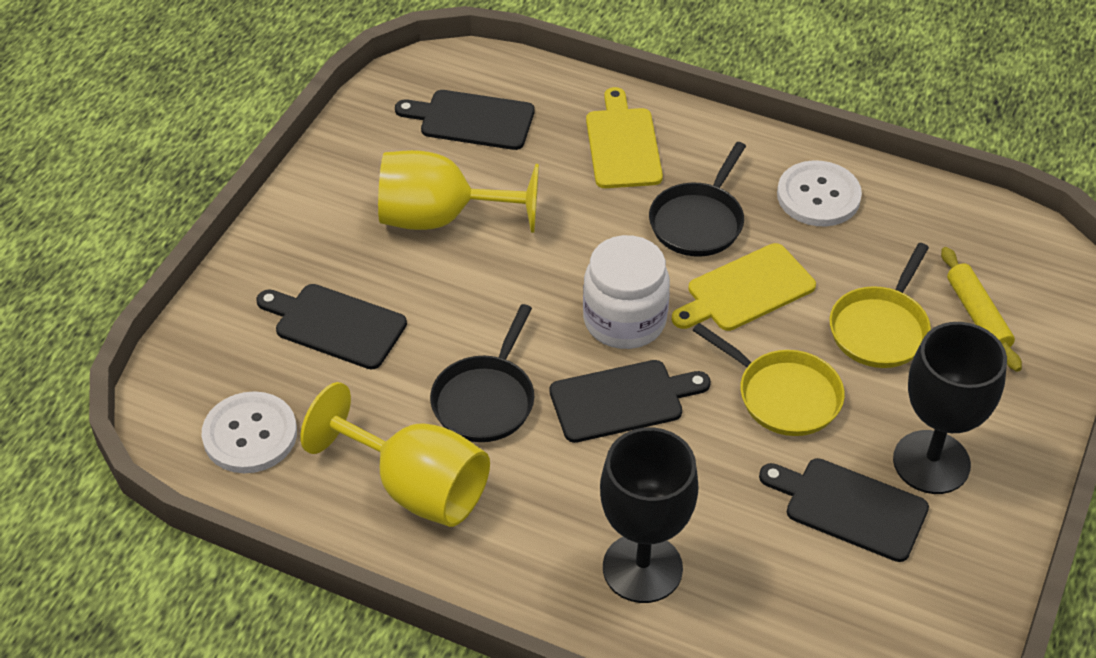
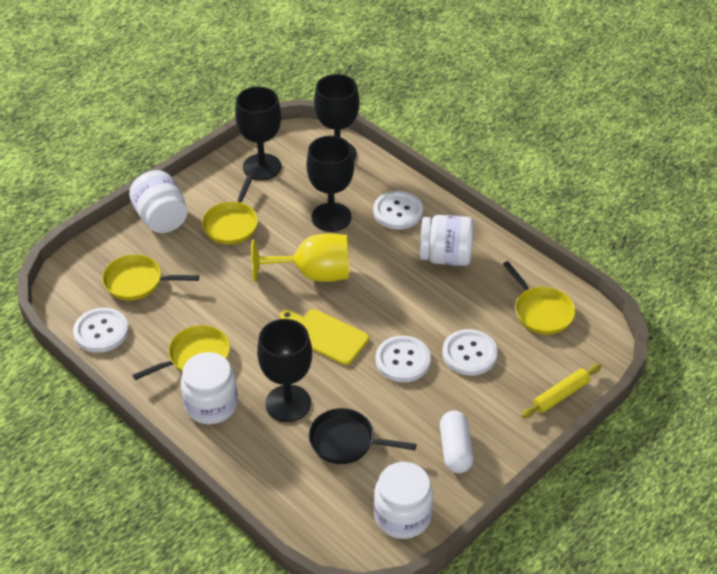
black cutting board: [256,284,407,370] [395,90,535,150] [550,360,711,443] [759,458,929,562] = 4 -> none = 0
black goblet: [600,427,699,603] [893,322,1007,494] = 2 -> [235,87,281,180] [257,319,312,422] [306,136,354,232] [314,74,360,160] = 4
black pan: [430,304,534,442] [649,142,746,257] = 2 -> [309,408,417,464] = 1
white button: [202,391,297,473] [777,160,862,226] = 2 -> [73,308,129,353] [373,191,423,229] [376,336,431,382] [442,329,498,376] = 4
white capsule: none = 0 -> [440,411,474,473] = 1
white jar: [583,235,670,349] = 1 -> [129,170,187,233] [181,352,238,424] [374,462,433,539] [419,215,473,266] = 4
yellow cutting board: [586,87,663,188] [672,243,816,331] = 2 -> [280,309,369,365] = 1
yellow goblet: [301,382,490,527] [378,150,539,233] = 2 -> [251,233,349,282] = 1
yellow pan: [692,323,845,436] [829,243,931,368] = 2 -> [102,254,199,300] [133,325,230,380] [202,175,258,244] [503,261,576,335] = 4

